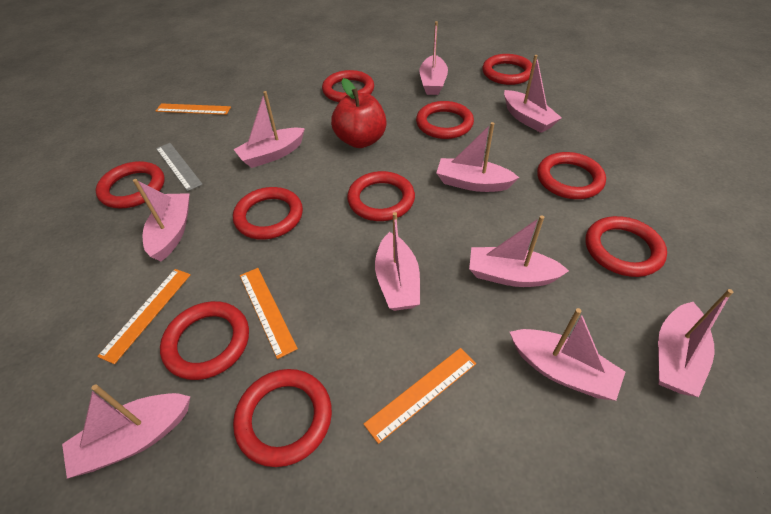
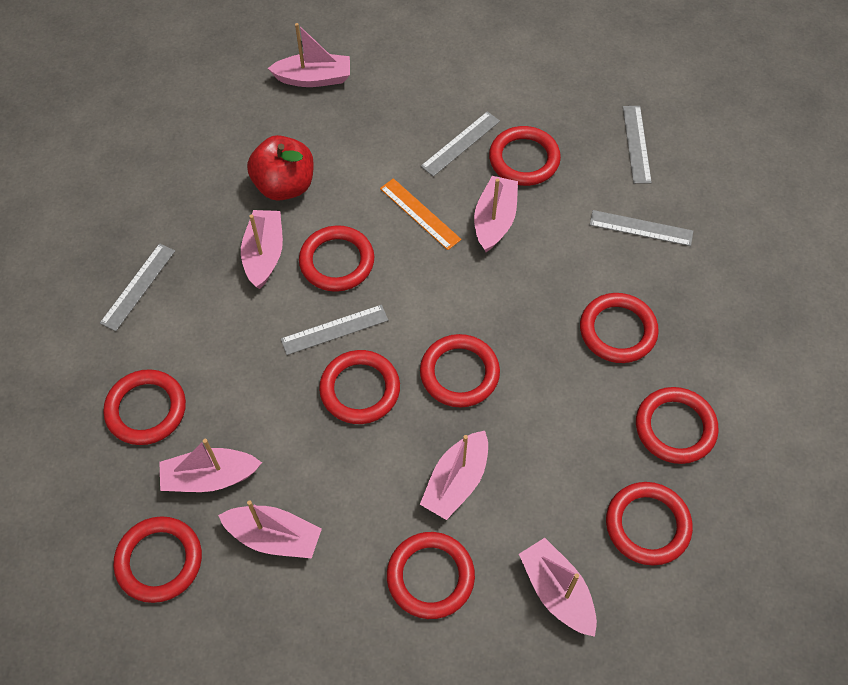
grey ruler: [156,143,203,191] = 1 -> [100,243,175,331] [281,305,388,355] [421,111,500,177] [590,210,693,246] [623,106,652,184] = 5
orange ruler: [97,269,191,364] [156,103,231,115] [240,268,298,359] [364,348,476,444] = 4 -> [380,178,462,250] = 1
pink boat: [62,384,191,479] [133,179,190,262] [233,91,305,168] [375,212,420,311] [420,21,448,95] [437,122,519,192] [469,215,569,287] [504,55,562,133] [510,308,625,401] [658,289,733,397] = 10 -> [159,439,262,492] [218,500,322,559] [241,210,283,289] [268,23,350,87] [420,431,488,520] [474,176,518,252] [519,538,597,637] = 7

